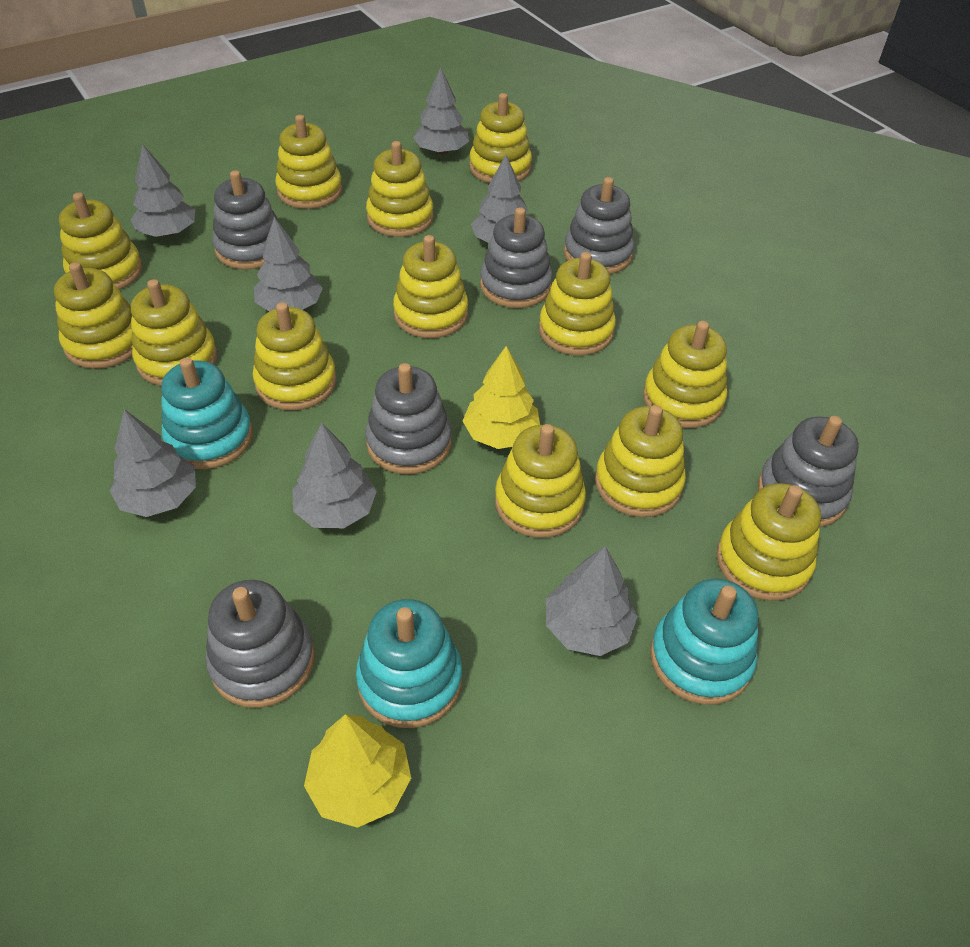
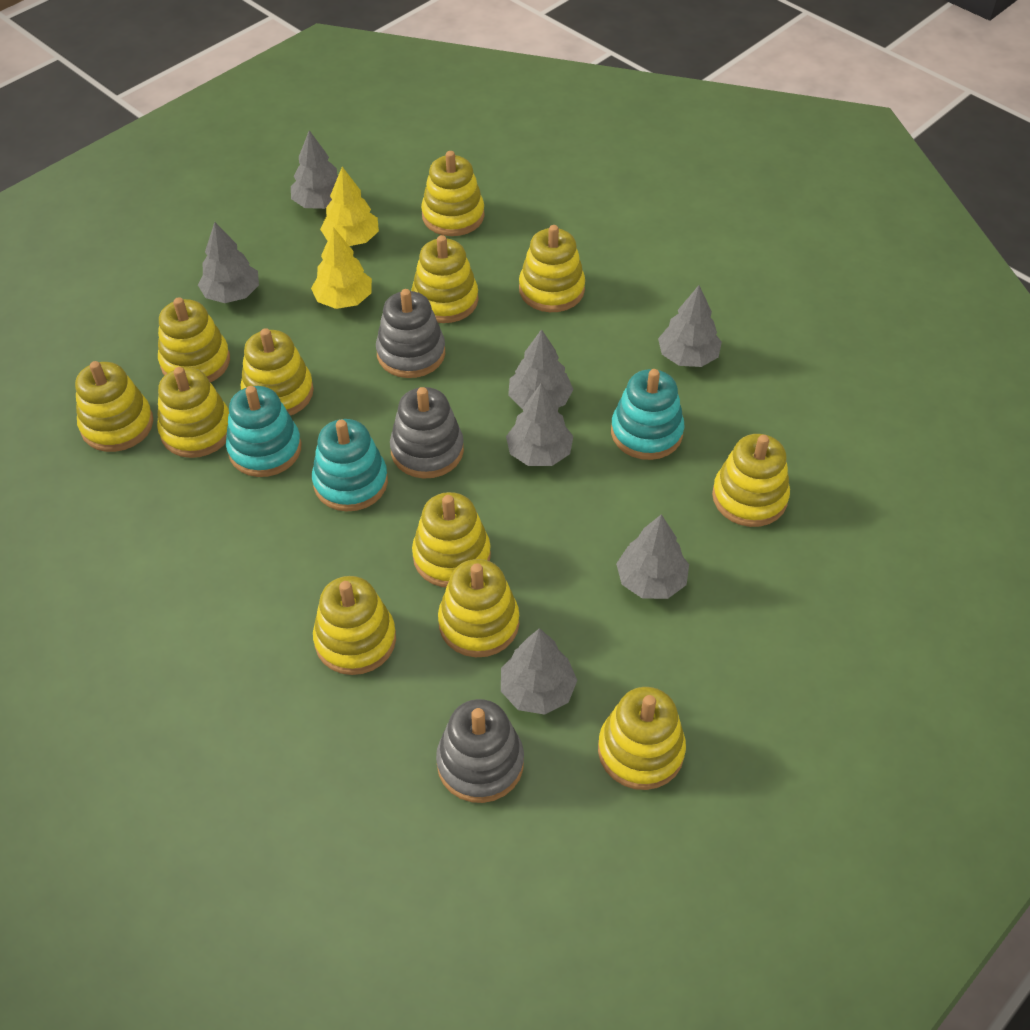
grey stacking toy: [206,580,315,708] [212,170,278,269] [365,363,452,474] [480,207,553,308] [564,177,634,274] [758,416,859,527] = 6 -> [376,289,445,378] [390,387,464,479] [436,699,524,803] = 3
yellow stacking toy: [54,262,133,369] [59,192,142,290] [131,279,217,386] [253,302,337,410] [275,115,342,209] [366,141,433,237] [393,235,468,338] [469,93,532,183] [495,424,586,538] [539,252,616,355] [595,405,686,517] [643,321,727,428] [717,483,821,601] = 13 -> [75,361,153,452] [157,367,229,458] [158,297,230,383] [241,328,314,416] [313,576,396,675] [411,235,478,323] [412,492,491,587] [421,151,485,236] [438,559,519,657] [519,225,585,312] [598,687,686,790] [712,434,790,527] = 12

